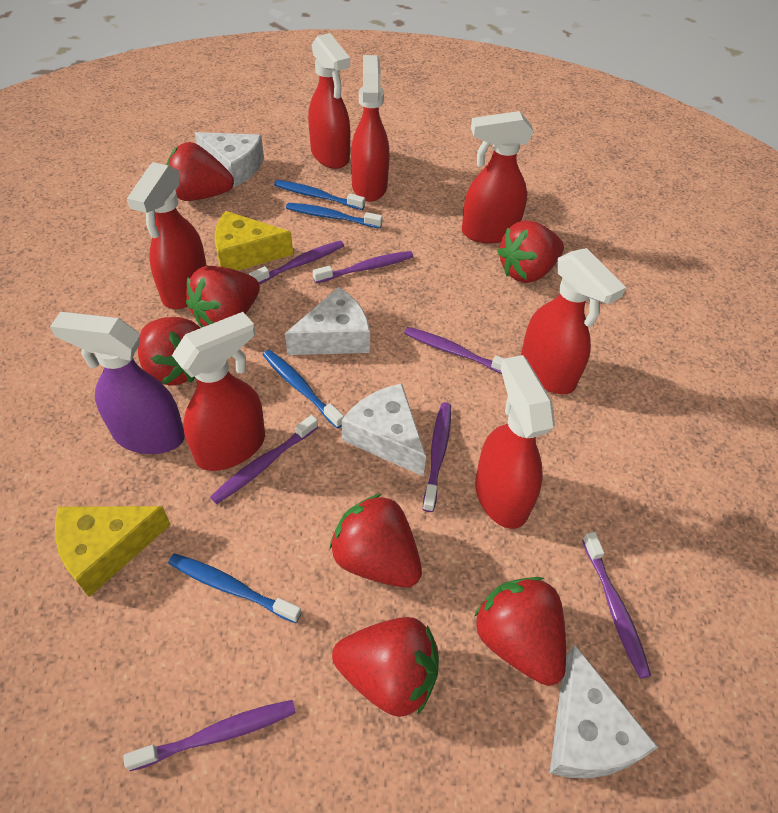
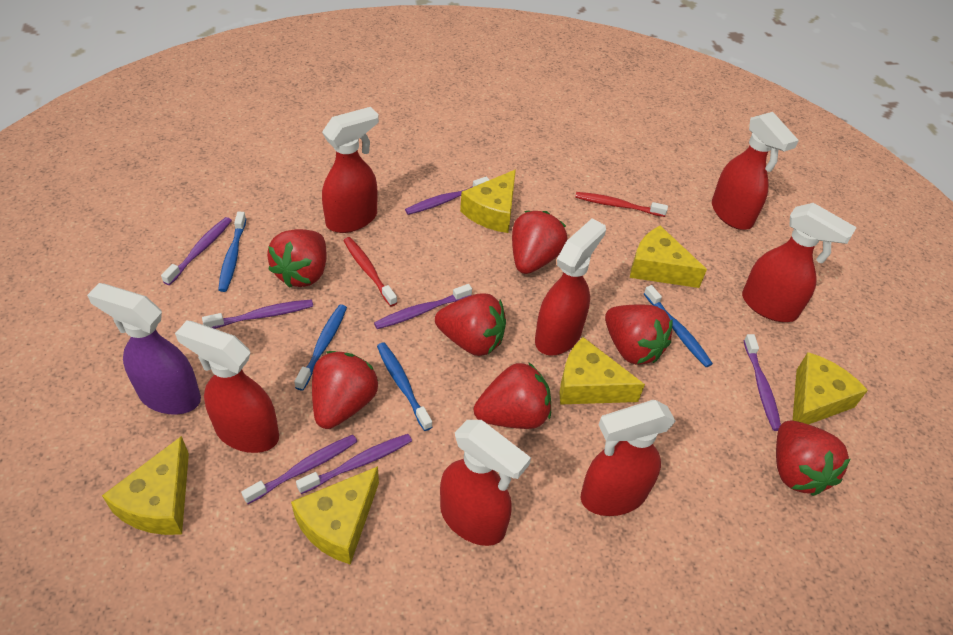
red toothbrush: none = 0 -> [343,237,397,307] [575,192,668,217] = 2
white cheese: [195,132,264,187] [285,287,370,355] [342,383,426,476] [550,645,658,778] = 4 -> none = 0
yellow cheese: [55,506,171,597] [214,211,293,271] = 2 -> [102,436,189,535] [291,466,379,565] [460,170,516,233] [559,337,645,404] [630,226,707,288] [793,352,868,425] = 6

